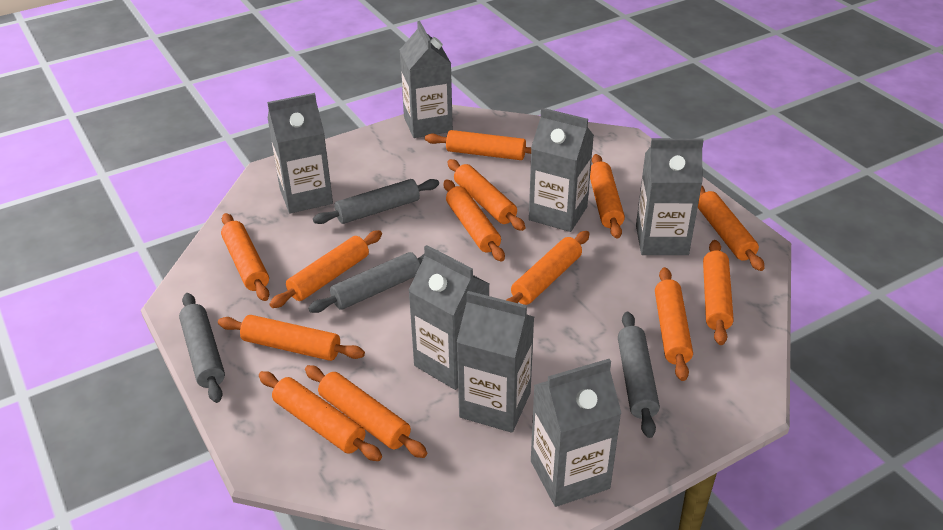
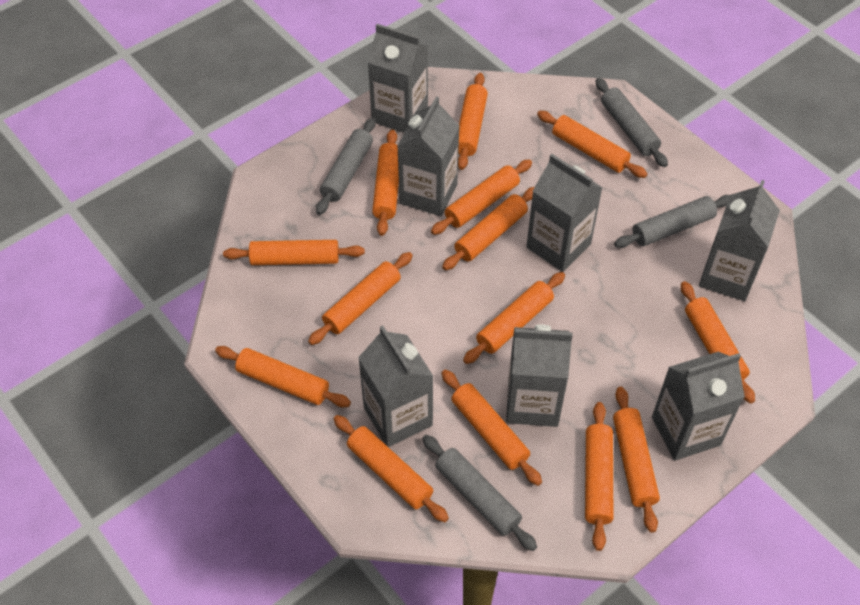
orange rolling pin: [218,315,365,361] [221,213,269,301] [259,371,382,461] [270,230,382,308] [305,365,427,458] [425,130,531,160] [444,179,505,262] [448,159,525,231] [506,231,590,305] [590,154,625,239] [655,267,693,381] [698,186,765,271] [703,240,734,345] = 13 -> [215,346,351,407] [223,240,365,265] [308,252,413,345] [334,415,449,522] [372,129,399,236] [431,159,532,235] [441,369,542,486] [442,187,534,270] [458,73,488,170] [463,272,565,364] [537,111,647,178] [585,402,613,551] [613,387,660,533] [681,281,755,404] = 14

